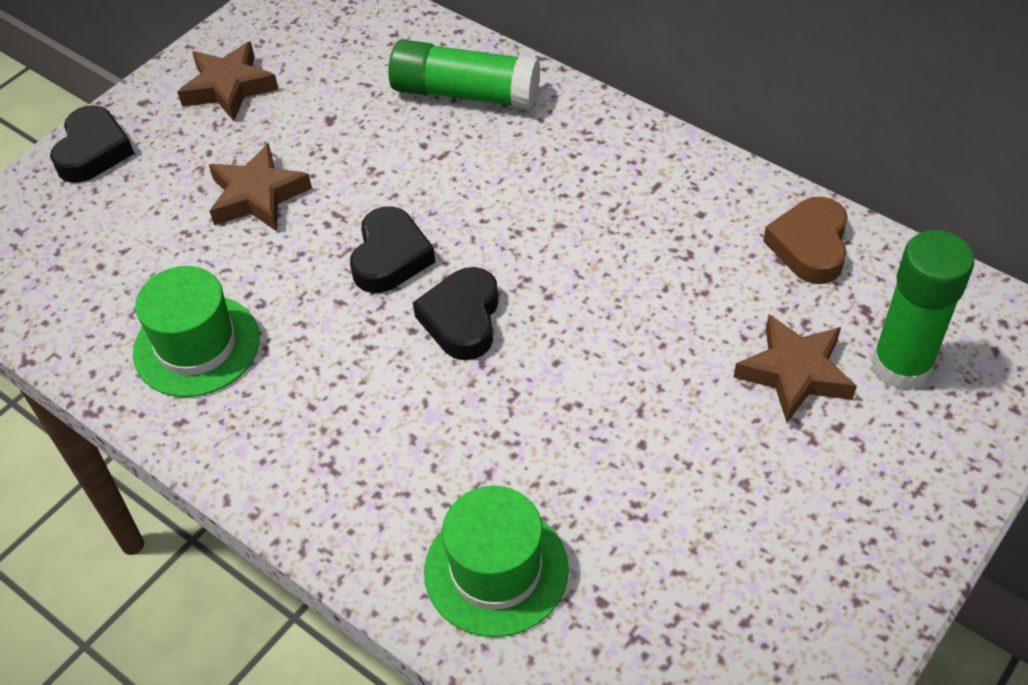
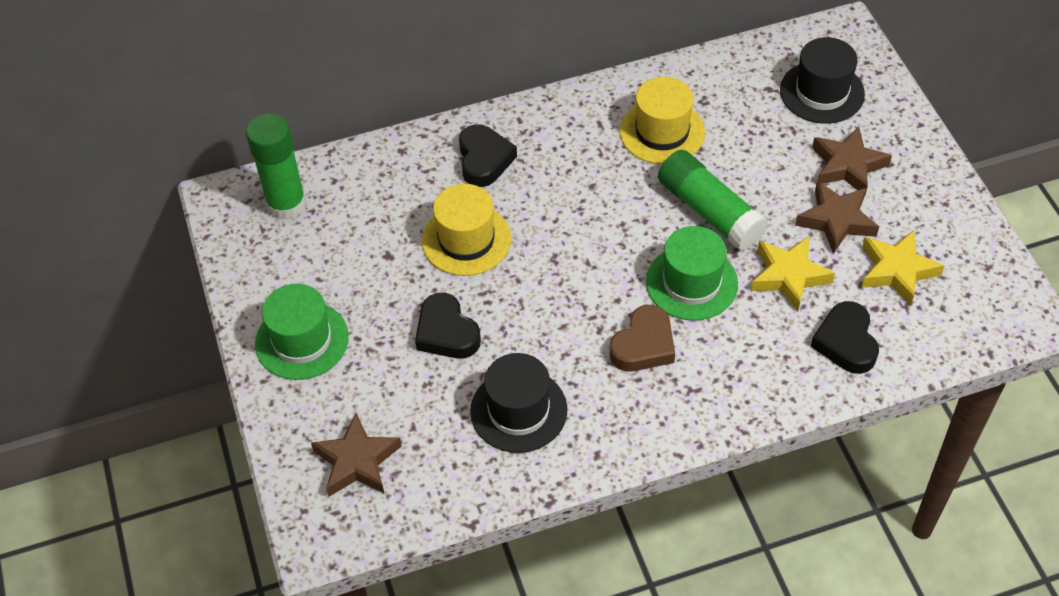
black hat: none = 0 -> [470,353,567,453] [780,37,865,124] = 2
yellow hat: none = 0 -> [422,184,511,276] [620,77,705,164] = 2
yellow star: none = 0 -> [751,236,835,311] [861,230,945,306] = 2

